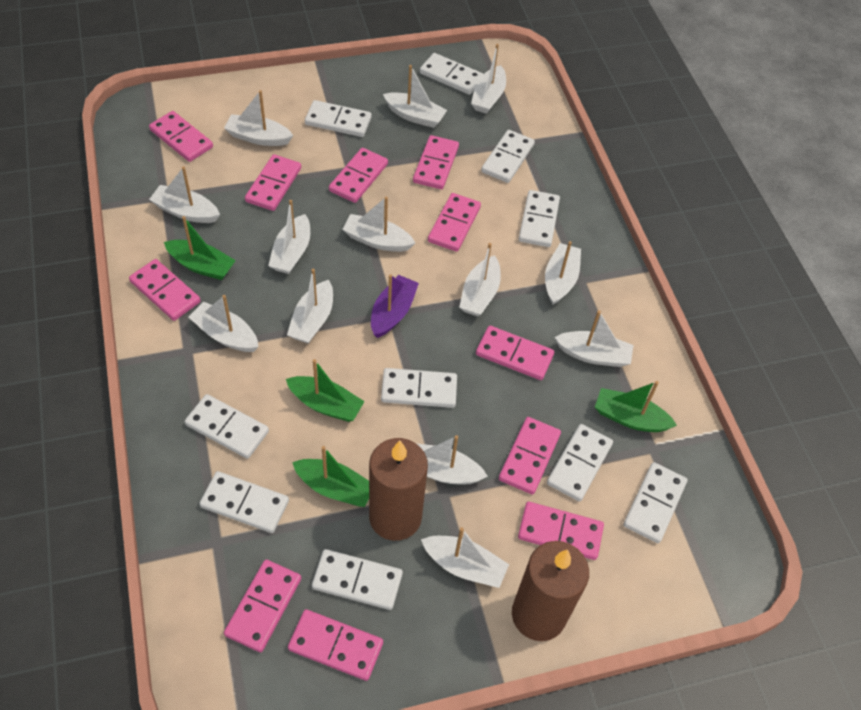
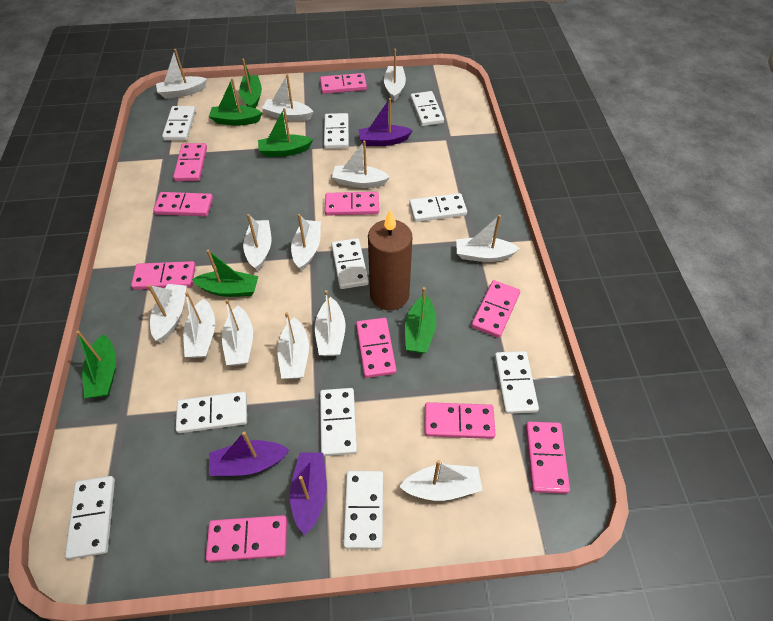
brown candle: [369,438,428,541] [512,541,589,641] = 2 -> [368,209,412,310] = 1
green boat: [164,216,236,280] [286,359,365,422] [292,446,369,507] [595,381,677,432] = 4 -> [76,331,116,398] [192,249,258,297] [209,78,262,126] [239,59,262,108] [258,108,313,157] [405,287,436,353] = 6
pink domino: [129,259,201,321] [149,111,213,162] [224,559,301,652] [245,154,301,211] [288,609,383,681] [329,148,388,203] [413,135,459,189] [428,193,481,252] [476,326,554,380] [499,417,561,494] [518,502,604,560] = 11 -> [131,261,196,290] [153,192,213,216] [173,143,207,181] [206,515,287,562] [320,73,367,94] [325,192,379,216] [356,318,397,378] [425,402,496,439] [471,280,520,338] [526,421,570,494] = 10
purple boat: [371,274,419,338] = 1 -> [209,432,290,476] [290,453,327,535] [359,98,413,146] = 3

